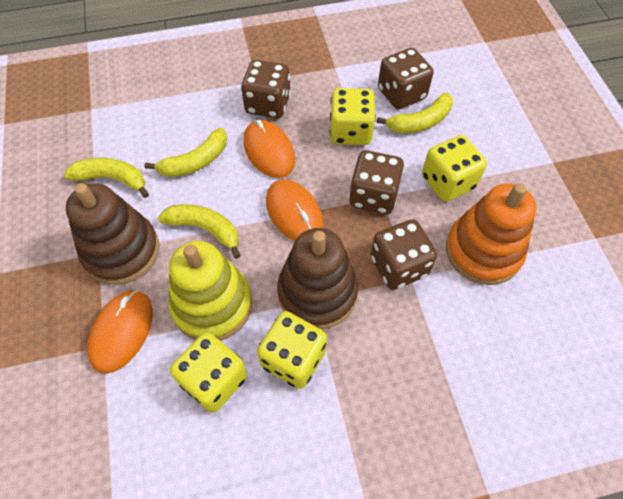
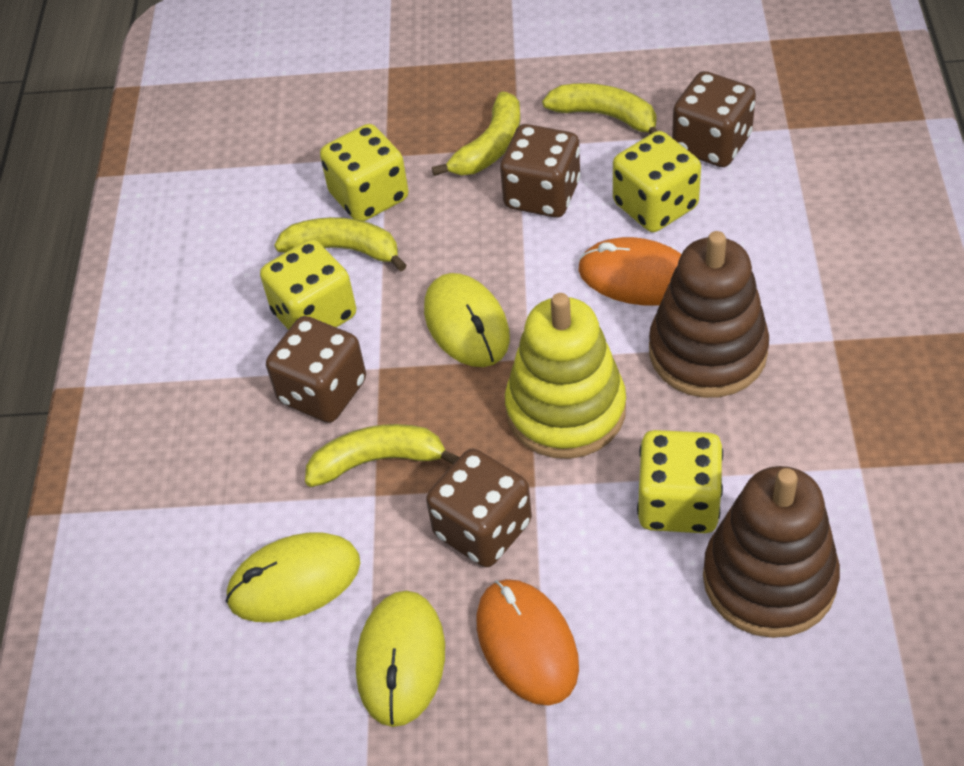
orange mouse: [87,290,153,374] [244,120,295,178] [266,179,323,241] = 3 -> [477,579,579,705] [578,237,681,305] = 2
orange stacking toy: [446,183,536,285] = 1 -> none = 0
yellow mouse: none = 0 -> [226,532,360,622] [356,591,445,727] [424,273,510,367] = 3

